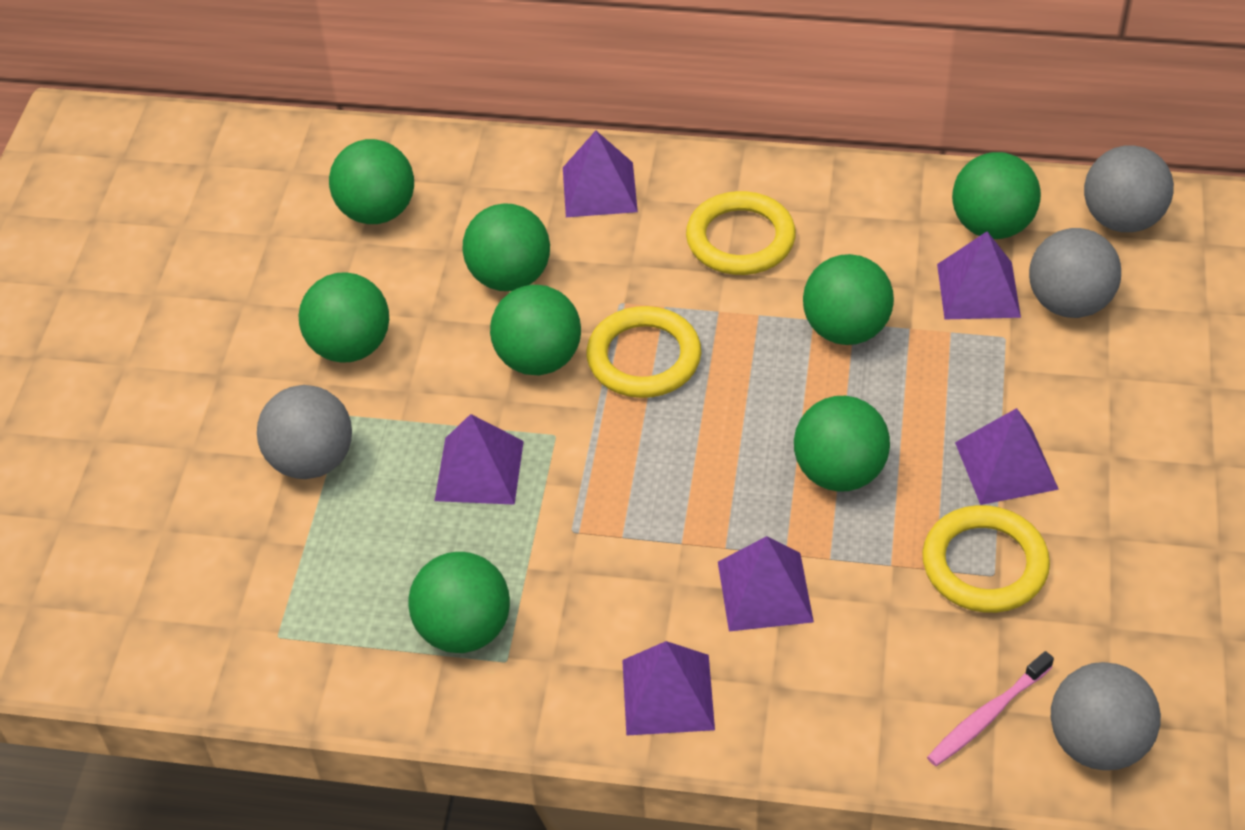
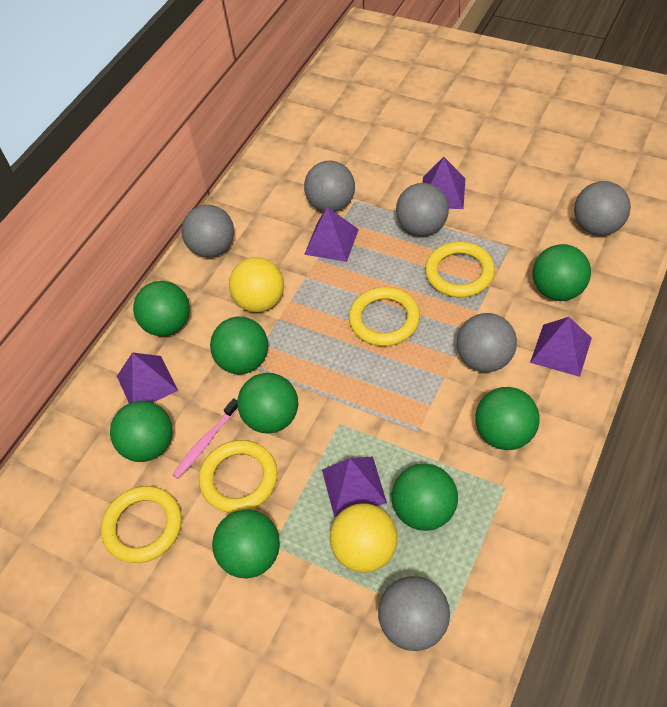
grey ball: [257,385,352,479] [1029,228,1121,318] [1051,662,1161,770] [1084,146,1174,232] = 4 -> [182,205,234,257] [304,161,355,212] [378,576,450,651] [396,183,449,236] [457,313,517,372] [574,181,631,236] = 6
purple pyramid: [434,414,524,505] [563,131,638,217] [622,641,715,736] [718,536,814,631] [937,231,1021,319] [955,408,1059,505] = 6 -> [117,352,178,403] [304,207,359,262] [322,457,387,517] [422,157,465,209] [530,317,592,377] = 5
yellow ball: none = 0 -> [229,257,284,312] [330,503,398,573] = 2
yellow ring: [586,306,701,398] [686,191,796,275] [922,505,1050,613] = 3 -> [101,486,182,563] [199,440,277,513] [349,287,420,346] [425,242,495,297] = 4

